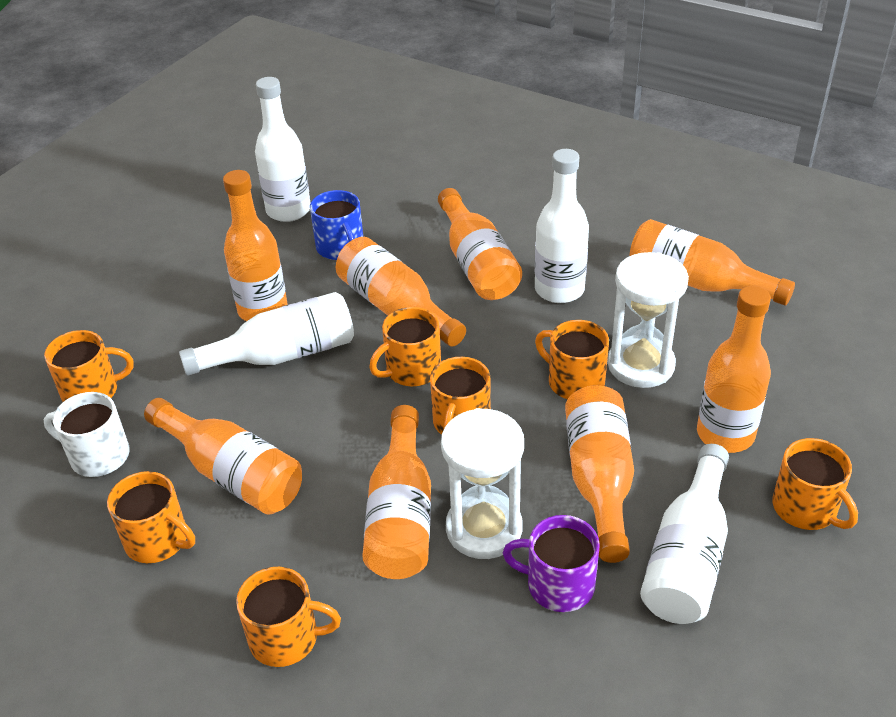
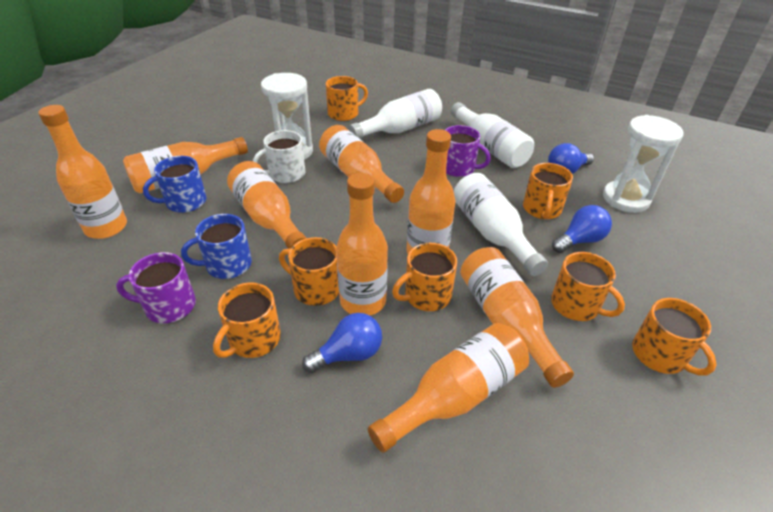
blue light bulb: none = 0 -> [302,313,382,373] [548,143,594,174] [552,205,612,253] = 3
blue mug: [310,190,363,260] = 1 -> [143,156,207,213] [181,214,252,279] = 2
purple mug: [503,515,600,612] = 1 -> [116,252,196,323] [445,125,491,177] = 2
white bottle: [179,292,354,376] [255,77,310,222] [535,149,589,303] [640,444,729,624] = 4 -> [348,89,442,139] [451,102,534,168] [453,173,548,276] = 3

